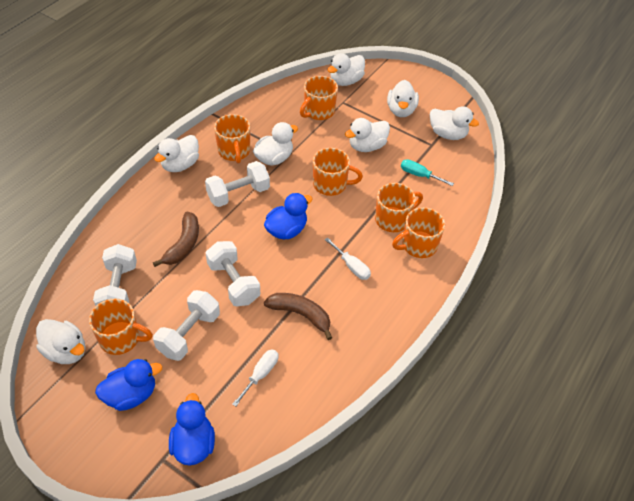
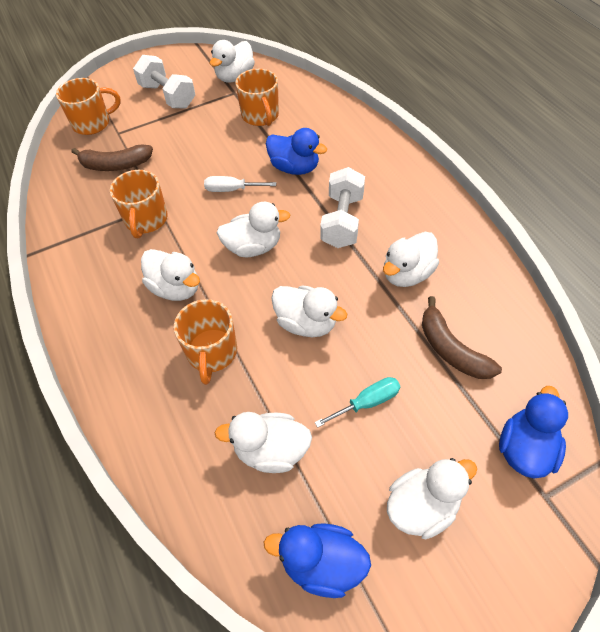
orange mug: [89,299,153,355] [214,114,250,163] [300,76,338,120] [313,148,363,196] [375,183,423,232] [392,207,445,258] = 6 -> [56,78,121,135] [110,170,168,238] [174,299,237,385] [235,69,279,126] = 4
white dumbbell: [93,244,137,306] [153,290,220,361] [205,161,270,207] [206,241,260,306] = 4 -> [133,55,195,109] [320,167,365,248] = 2
white screwdriver: [232,350,278,406] [325,238,371,280] = 2 -> [204,176,276,192] = 1

